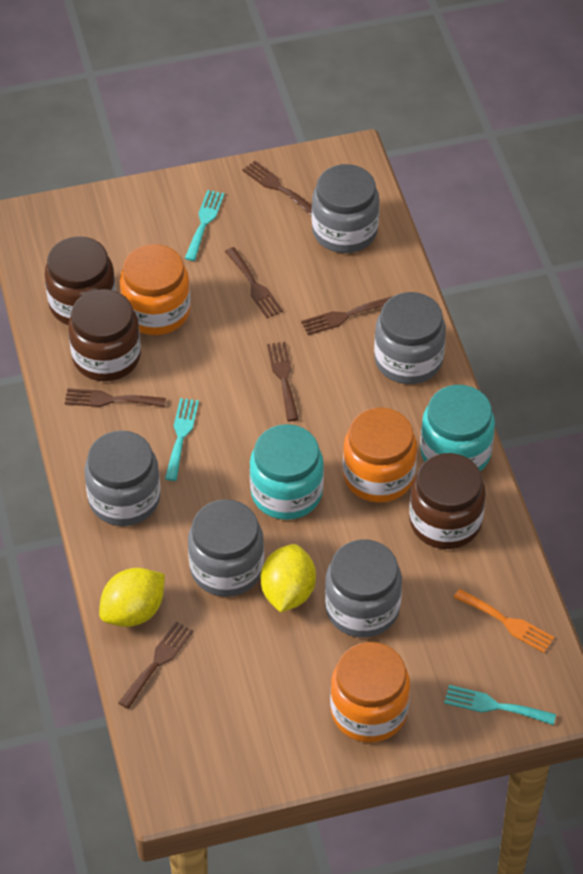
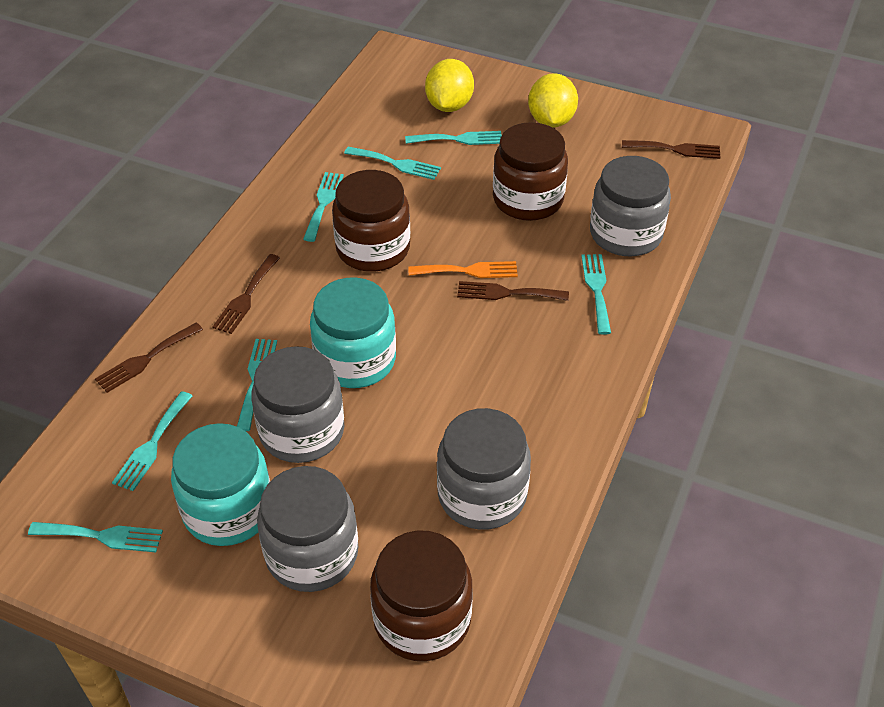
brown fork: [65,388,166,407] [118,621,193,709] [225,247,283,318] [242,160,312,216] [267,342,299,421] [301,296,393,335] = 6 -> [95,322,203,393] [212,254,280,334] [457,281,569,301] [622,140,720,159] = 4
grey jar: [84,430,161,526] [188,499,264,597] [312,164,380,253] [325,539,402,638] [374,292,446,384] = 5 -> [251,346,344,463] [257,466,358,592] [437,408,531,530] [590,156,671,256] = 4
orange jar: [120,244,191,335] [330,642,410,742] [343,407,417,503] = 3 -> none = 0
turquoise fork: [165,398,199,481] [185,190,224,261] [444,685,556,725] = 3 -> [28,522,163,552] [112,391,192,491] [237,339,277,431] [303,172,344,242] [344,147,441,180] [405,131,502,145] [581,254,611,335] = 7

